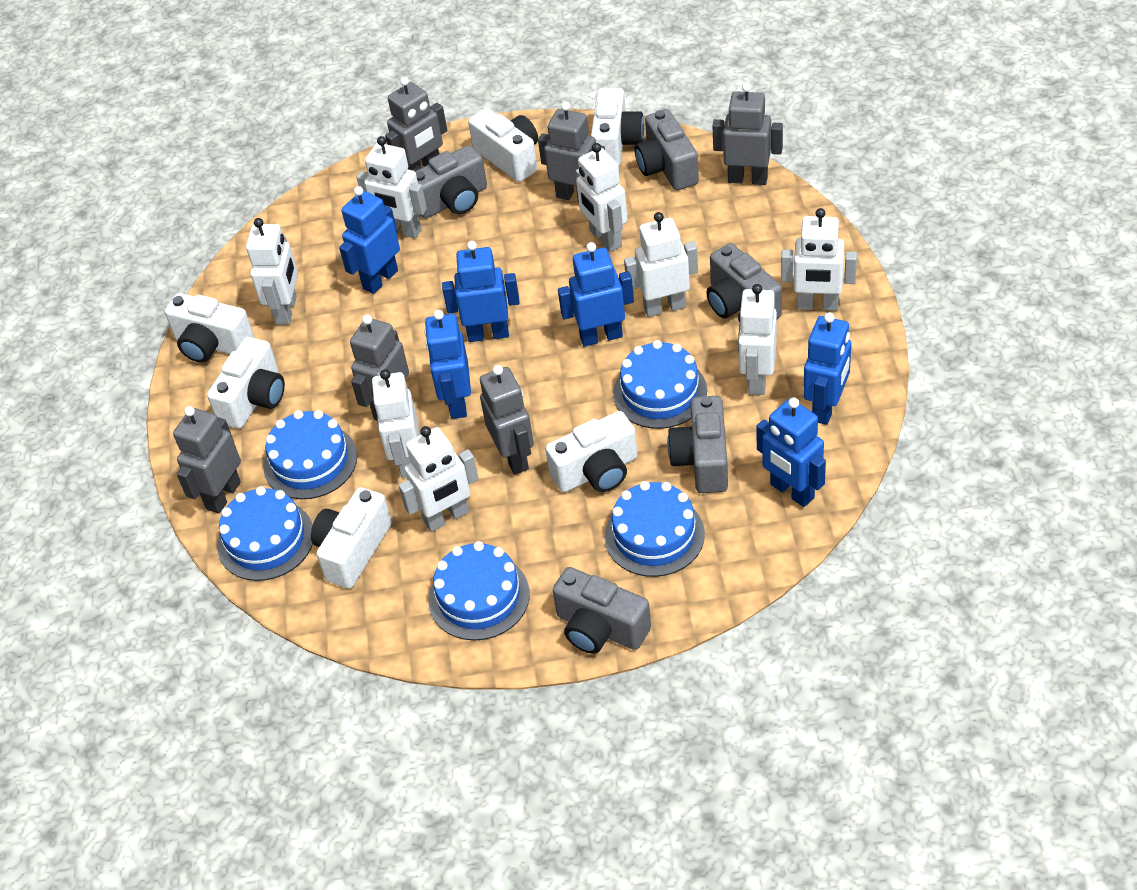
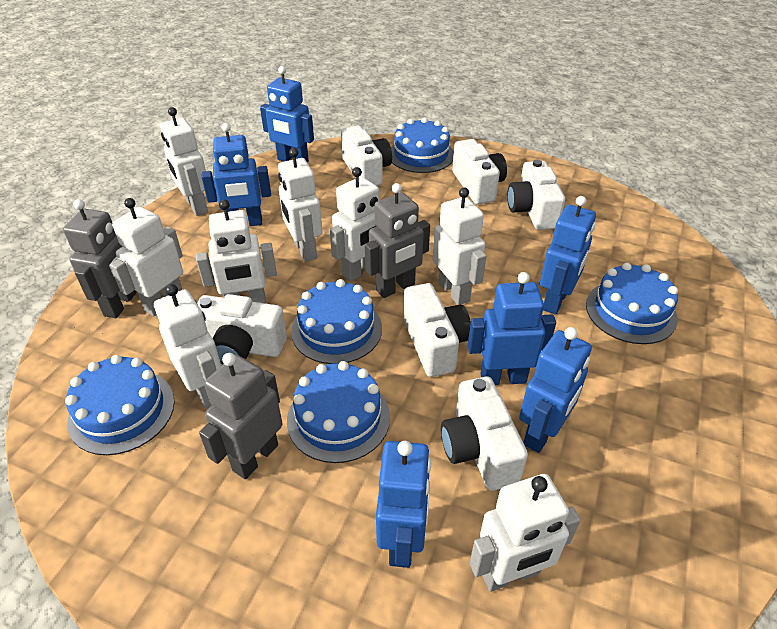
grey camera: [415,145,487,219] [553,567,651,654] [635,109,699,190] [667,396,728,493] [706,243,782,319] = 5 -> none = 0
grey robot: [173,406,241,514] [350,314,409,421] [385,77,447,171] [480,365,534,475] [538,102,605,202] [713,83,783,185] = 6 -> [63,199,137,318] [199,353,283,479] [365,183,430,298] = 3

